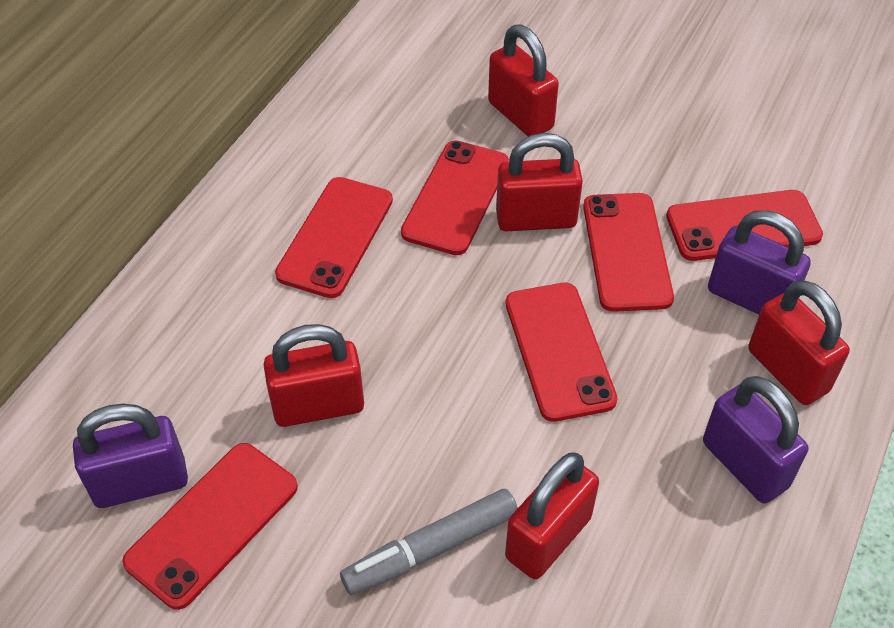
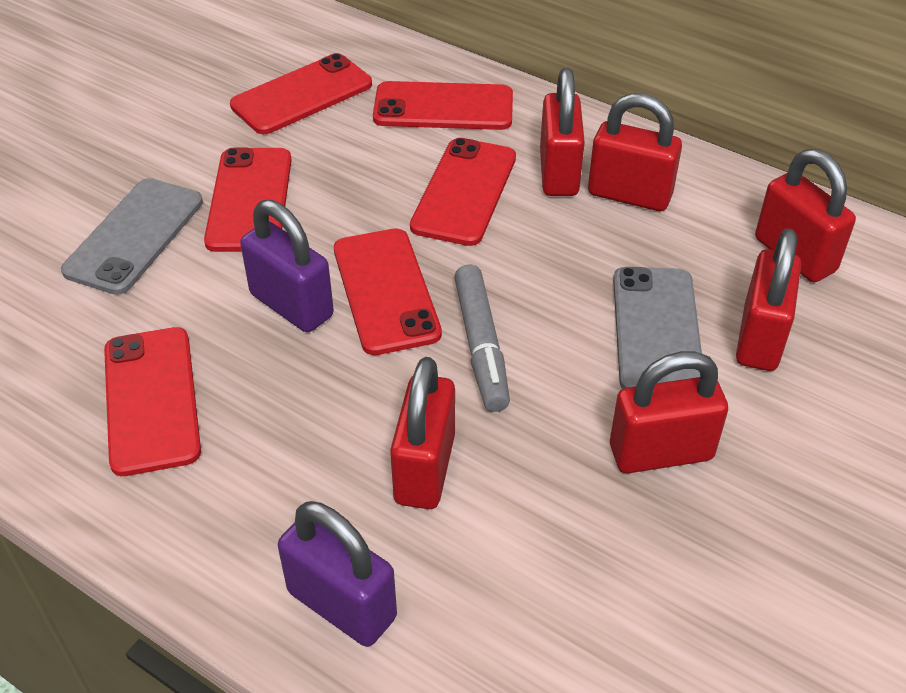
grey phone: none = 0 -> [61,178,203,295] [613,267,702,389] = 2
purple padlock: [73,404,188,508] [703,376,809,504] [708,210,811,314] = 3 -> [240,200,334,332] [278,501,397,647] = 2
red padlock: [264,324,364,427] [488,24,559,137] [496,133,583,231] [505,453,599,579] [748,280,850,405] = 5 -> [390,357,455,509] [540,68,585,196] [588,93,682,211] [610,351,728,473] [736,228,801,371] [755,149,856,282] = 6

